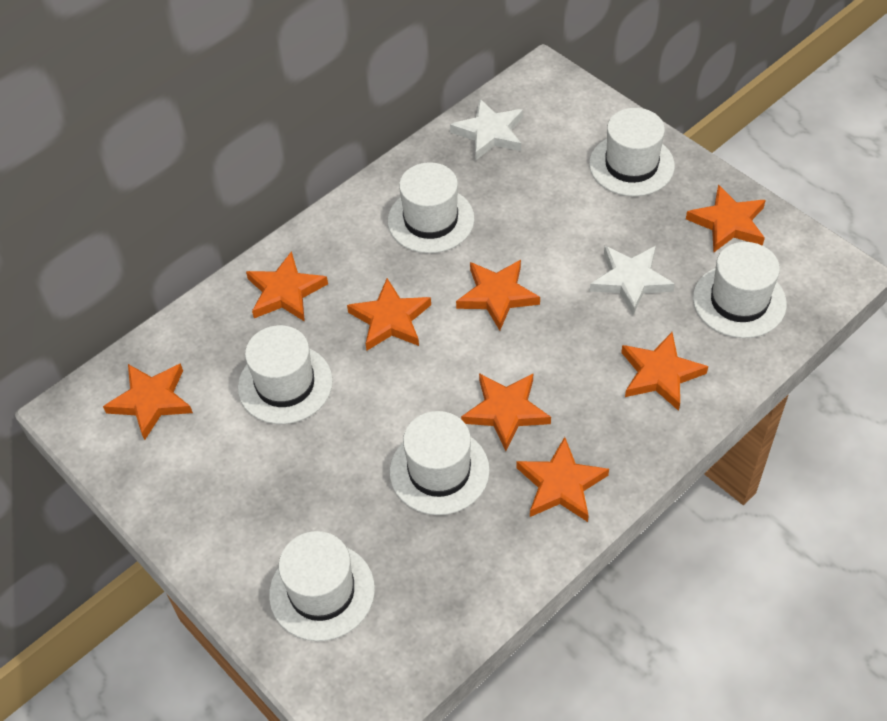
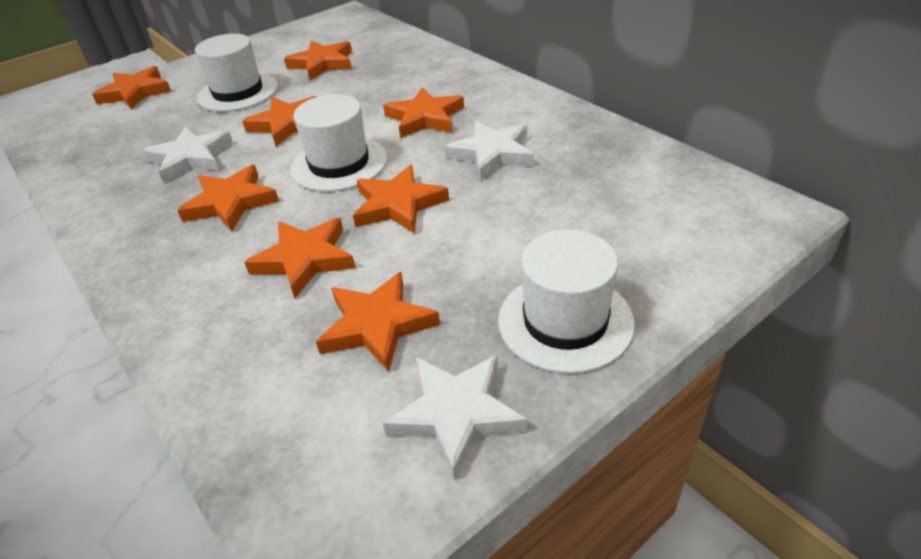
white hat: [238,325,333,424] [269,531,375,641] [388,162,475,253] [390,411,490,515] [589,108,675,196] [693,242,787,338] = 6 -> [195,34,278,112] [290,94,387,192] [498,230,635,374] = 3
white star: [450,99,523,161] [590,246,675,315] = 2 -> [143,127,233,183] [383,355,527,480] [445,121,534,180] = 3

